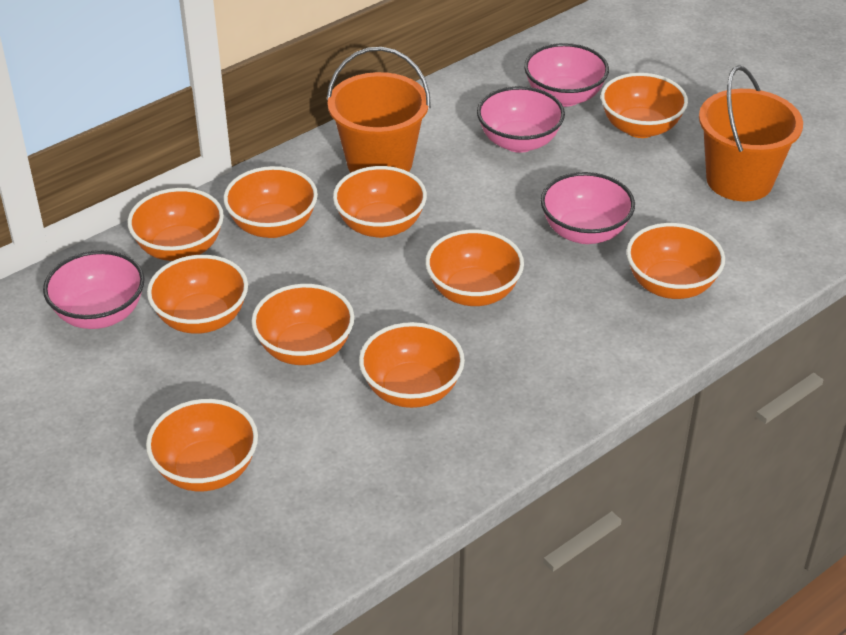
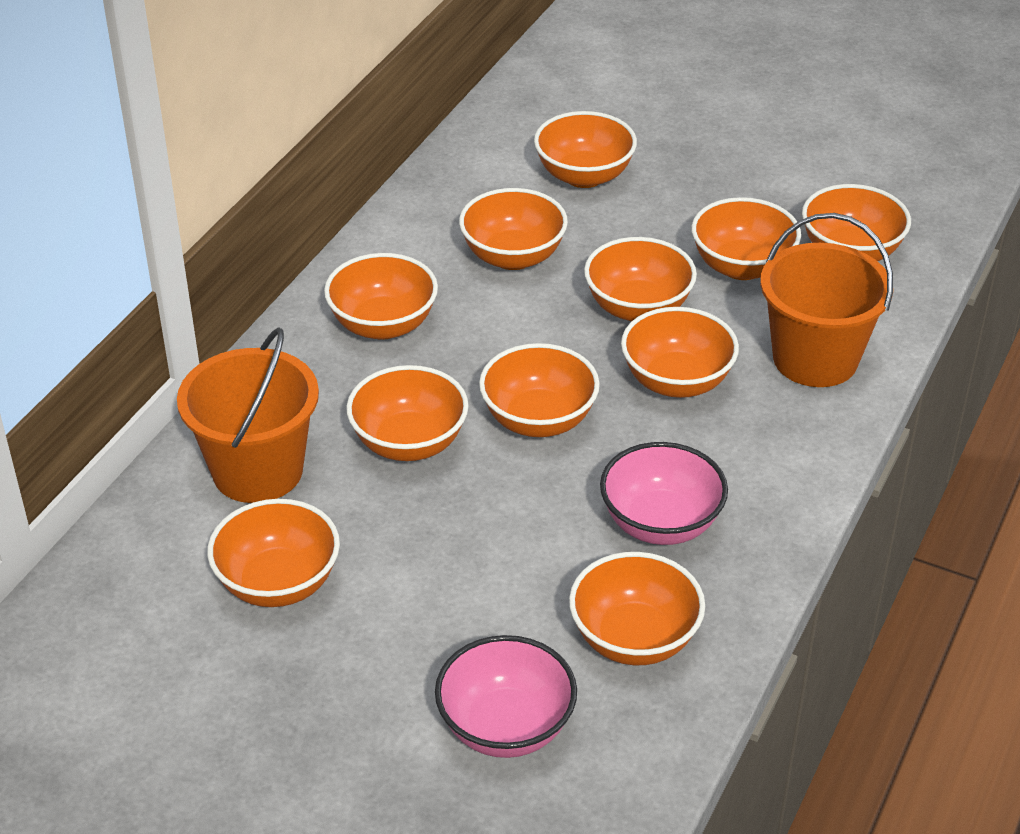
orange bowl: [128,188,224,261] [146,399,258,491] [147,255,248,334] [224,166,318,238] [251,284,354,365] [333,166,427,238] [359,322,465,408] [426,230,524,306] [601,73,688,138] [626,223,725,299] = 10 -> [207,499,340,607] [324,253,438,340] [346,365,469,461] [459,188,568,270] [479,343,600,437] [534,111,637,188] [569,552,705,665] [584,237,697,322] [621,307,739,398] [691,197,801,280] [802,184,911,261] = 11
pink bowl: [43,250,145,329] [477,86,565,153] [524,43,609,107] [541,172,635,244] = 4 -> [435,635,577,758] [600,442,728,545] = 2

